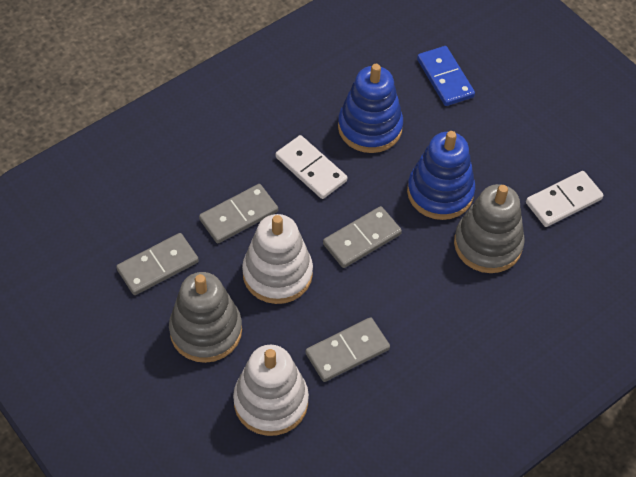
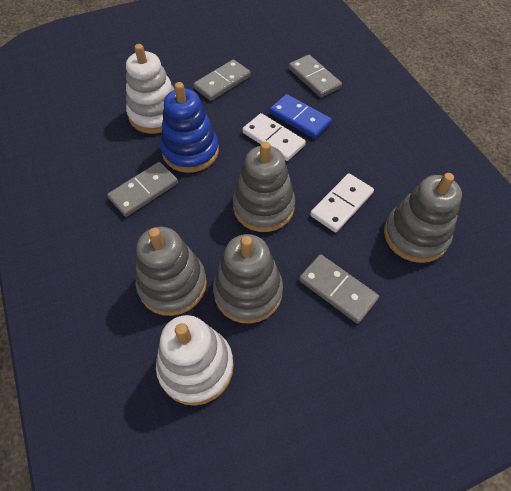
blue stacking toy: [338,64,403,153] [407,131,475,220] = 2 -> [160,82,219,173] = 1
grey stacking toy: [169,272,242,363] [454,184,525,273] = 2 -> [136,227,207,316] [213,234,283,324] [233,142,295,232] [384,173,462,263] = 4

